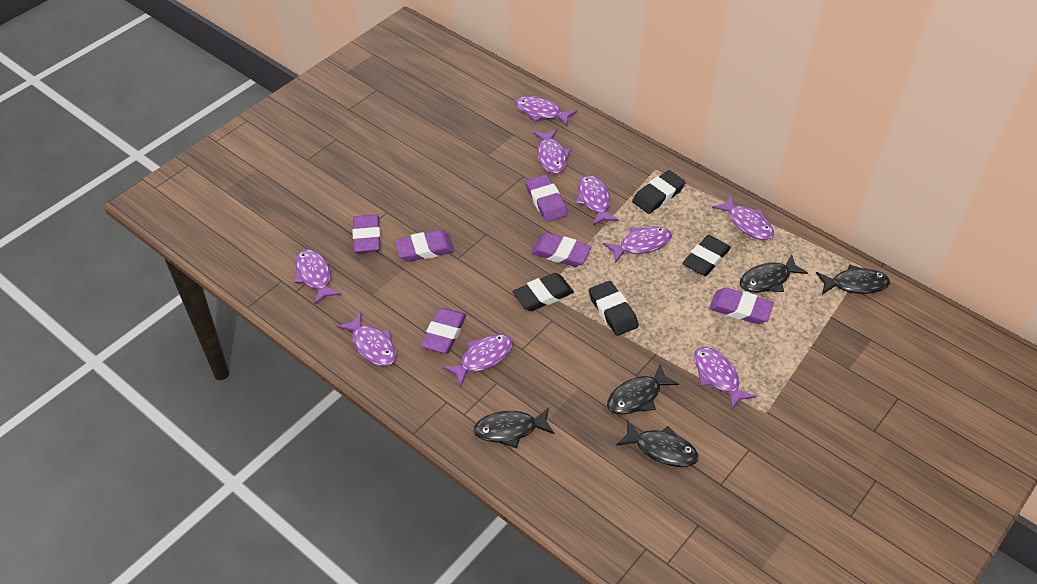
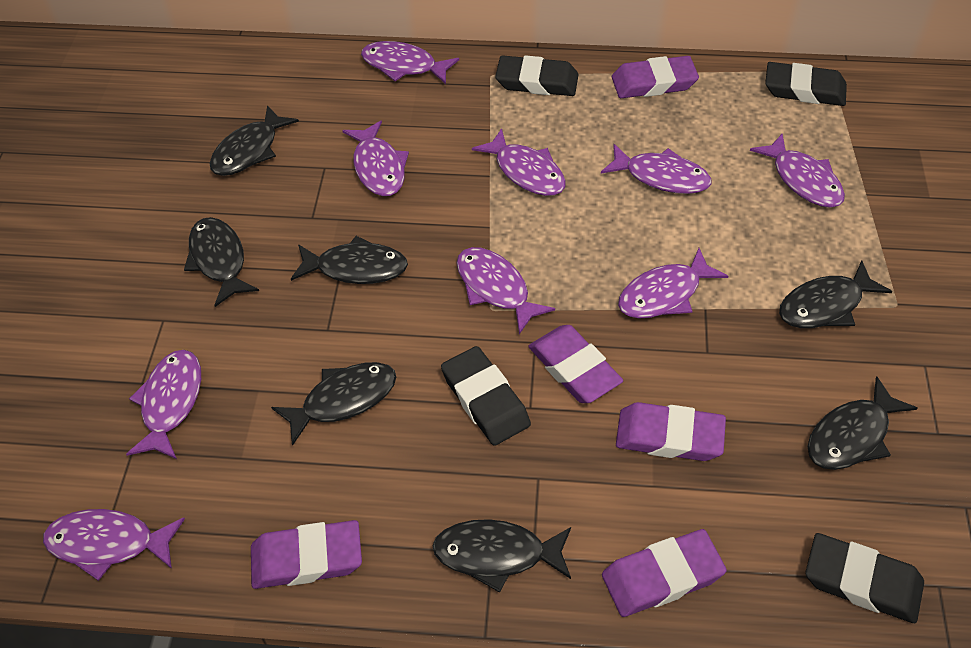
black fish: [473,407,555,448] [607,364,679,414] [616,420,698,467] [740,254,808,292] [816,264,890,294] = 5 -> [184,217,259,307] [210,105,299,176] [271,362,396,446] [291,236,408,284] [433,519,571,593] [779,260,892,328] [808,376,918,470] = 7
purple eraser: [353,215,381,253] [395,230,455,262] [421,308,466,353] [525,174,568,222] [531,233,592,267] [709,287,774,324] = 6 -> [251,520,362,589] [528,325,623,403] [602,529,727,617] [612,56,699,98] [616,402,726,461] = 5

